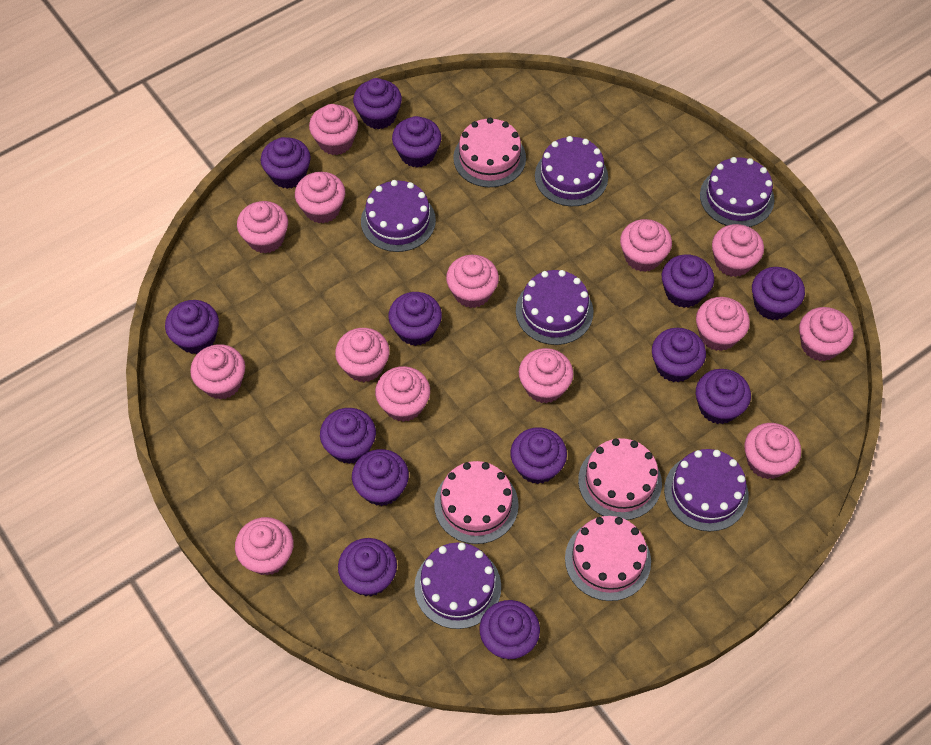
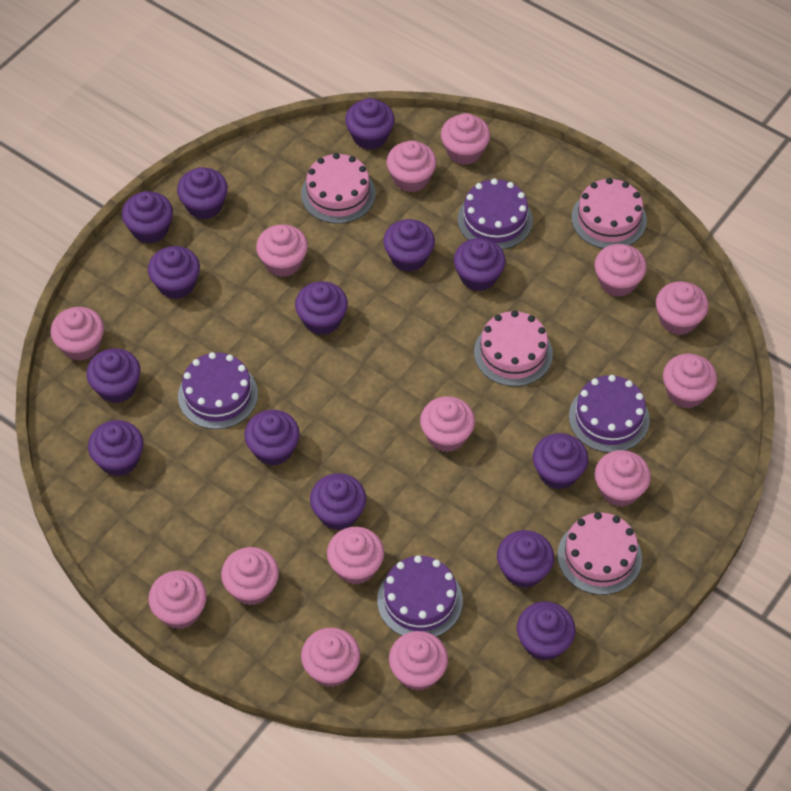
purple cake: [361,180,436,252] [414,543,501,629] [516,270,593,345] [535,136,608,206] [664,449,748,532] [700,157,774,227] = 6 -> [178,352,258,429] [377,555,463,637] [458,178,533,249] [569,375,650,453] = 4

